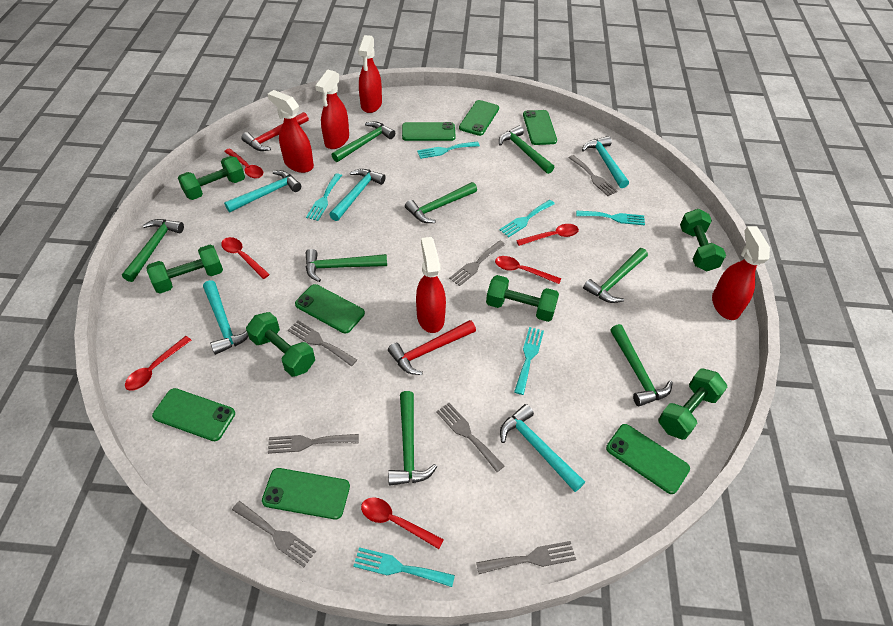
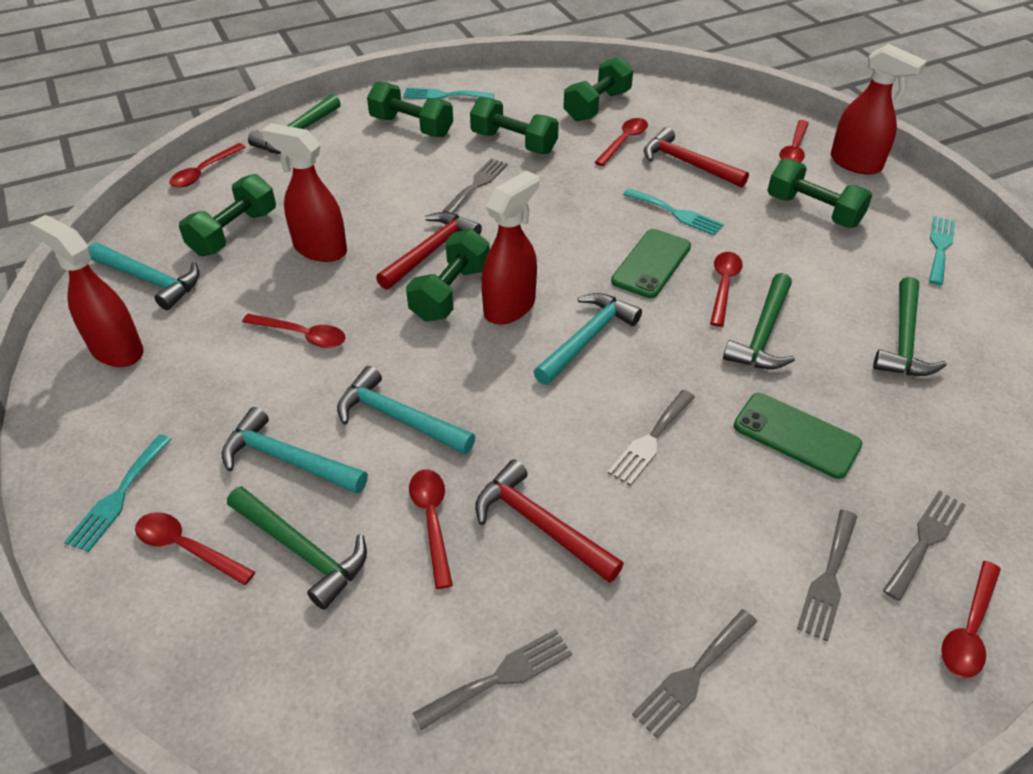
green hammer: [122,219,184,282] [306,249,387,282] [332,121,395,162] [388,391,437,485] [405,182,477,223] [499,125,554,174] [583,248,648,303] [610,324,673,406] = 8 -> [227,486,367,610] [248,94,341,154] [723,273,795,369] [873,277,947,376] = 4
green phone: [152,388,235,441] [262,468,350,519] [295,284,365,333] [402,122,456,141] [459,100,499,136] [523,110,557,145] [606,424,690,494] = 7 -> [611,229,691,298] [734,393,863,479] = 2
grey fork: [232,501,316,567] [268,434,359,454] [288,320,357,366] [436,403,504,472] [449,241,505,286] [476,541,576,574] [569,155,618,196] = 7 -> [412,629,572,731] [443,158,508,214] [608,390,695,486] [632,610,757,738] [797,510,857,642] [883,491,965,601] = 6
red hammer: [241,112,309,151] [388,320,476,375] = 2 -> [376,212,482,290] [475,460,624,583] [644,127,749,188] = 3
red spoon: [125,336,191,391] [221,237,270,279] [224,148,263,179] [361,497,444,549] [495,256,561,284] [516,224,579,246] = 6 -> [135,512,255,585] [169,143,245,188] [242,314,346,348] [409,470,453,589] [594,118,648,166] [710,252,743,327] [779,120,809,163] [941,561,1001,678] = 8
red spray bottle: [268,90,314,173] [315,69,349,149] [358,35,382,113] [416,237,446,333] [712,226,770,320] = 5 -> [30,215,143,367] [262,123,347,262] [481,171,540,325] [831,44,927,175] = 4
turquoise fork: [306,173,342,221] [353,547,455,587] [417,142,480,159] [500,200,555,237] [514,327,544,395] [576,211,645,225] = 6 -> [64,434,172,552] [403,88,494,99] [623,188,724,235] [929,216,955,285] = 4
turquoise hammer: [203,280,249,355] [224,170,301,212] [329,169,386,221] [500,404,585,492] [582,136,629,188] = 5 -> [89,243,200,310] [222,407,368,494] [337,366,476,454] [534,293,642,385] = 4

